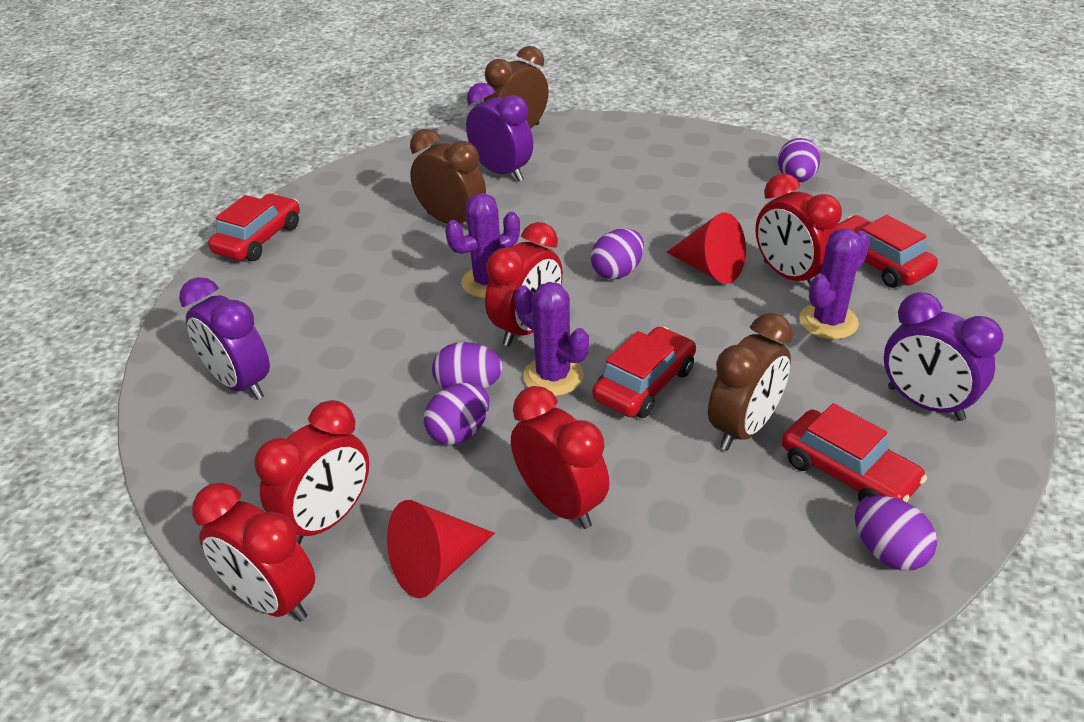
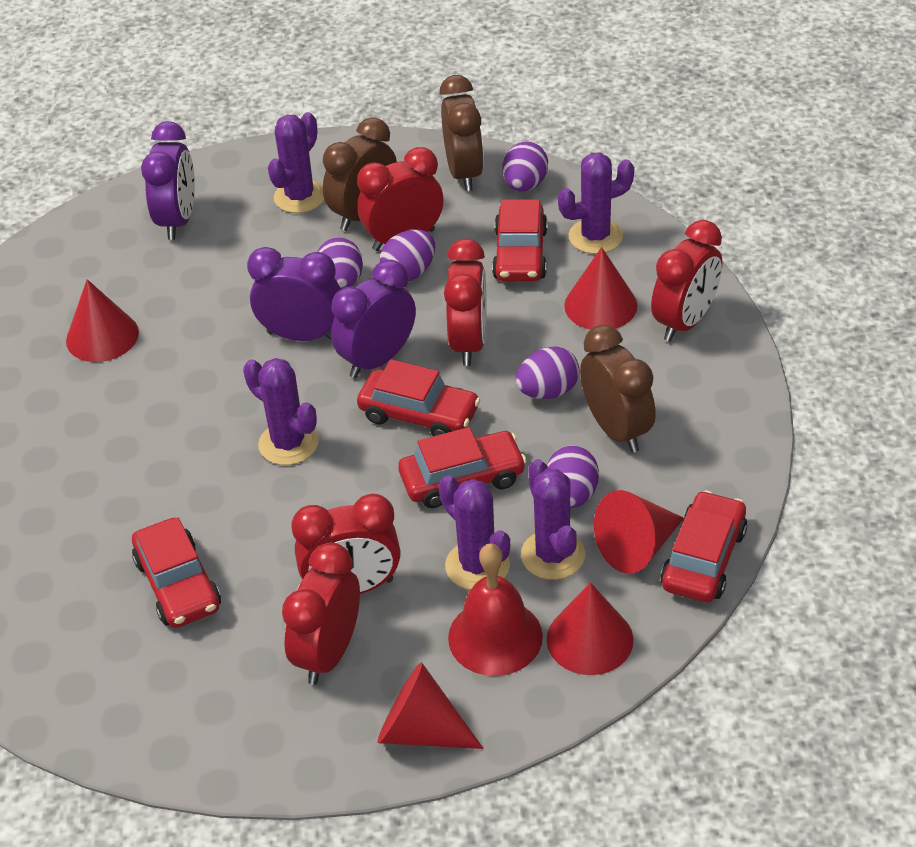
purple cactus: [445,193,520,298] [514,282,589,396] [799,228,870,339] = 3 -> [243,358,319,465] [268,112,324,213] [439,475,510,590] [521,459,585,580] [558,153,634,254] = 5
red bell: none = 0 -> [448,543,543,676] = 1
red car: [208,194,300,261] [592,327,696,418] [782,403,927,502] [837,215,938,288] = 4 -> [132,518,221,628] [357,359,480,436] [398,427,527,508] [492,199,548,281] [660,490,747,602] = 5
red cone: [387,500,495,598] [667,213,746,284] = 2 -> [66,279,139,362] [377,662,484,749] [547,582,633,675] [564,247,638,330] [594,490,683,574] = 5

